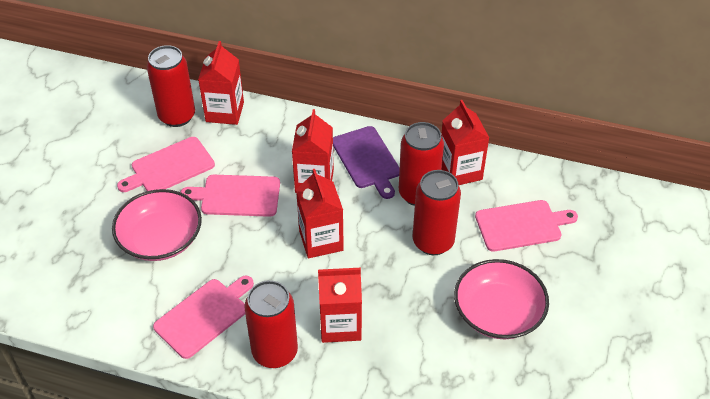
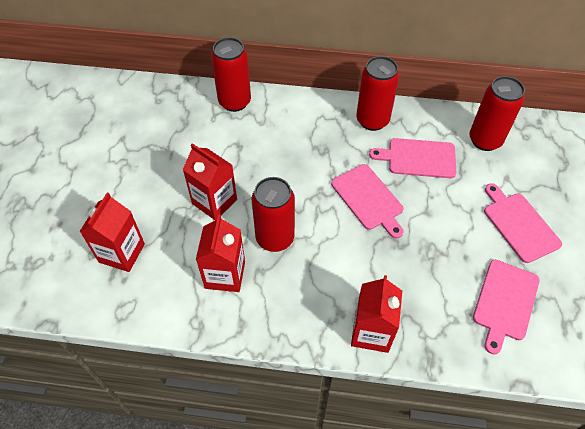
pink bowl: [112,189,202,261] [454,259,549,339] = 2 -> none = 0
purple cutting board: [333,126,400,199] = 1 -> none = 0
red carton: [198,41,244,125] [292,109,334,193] [296,169,344,258] [318,268,362,343] [441,100,489,185] = 5 -> [79,192,145,272] [183,143,237,220] [196,215,245,292] [351,275,402,353] = 4

